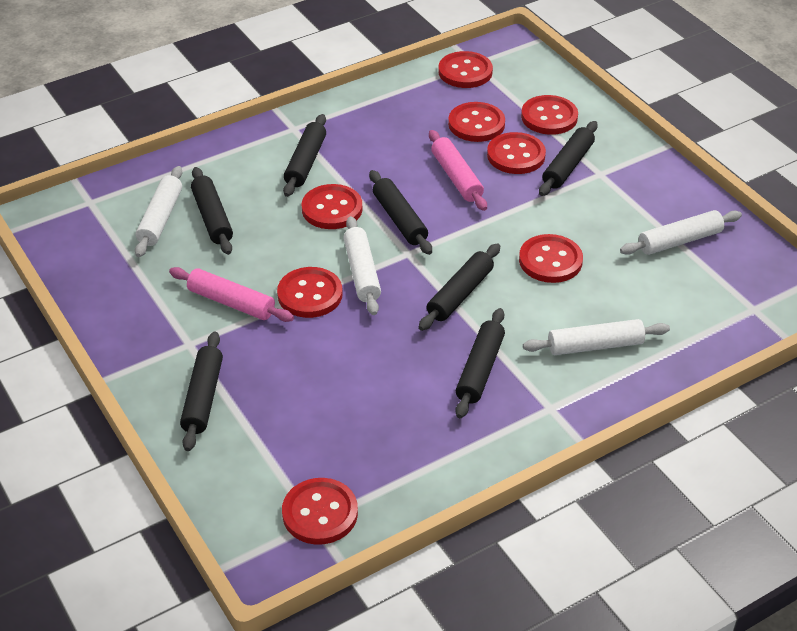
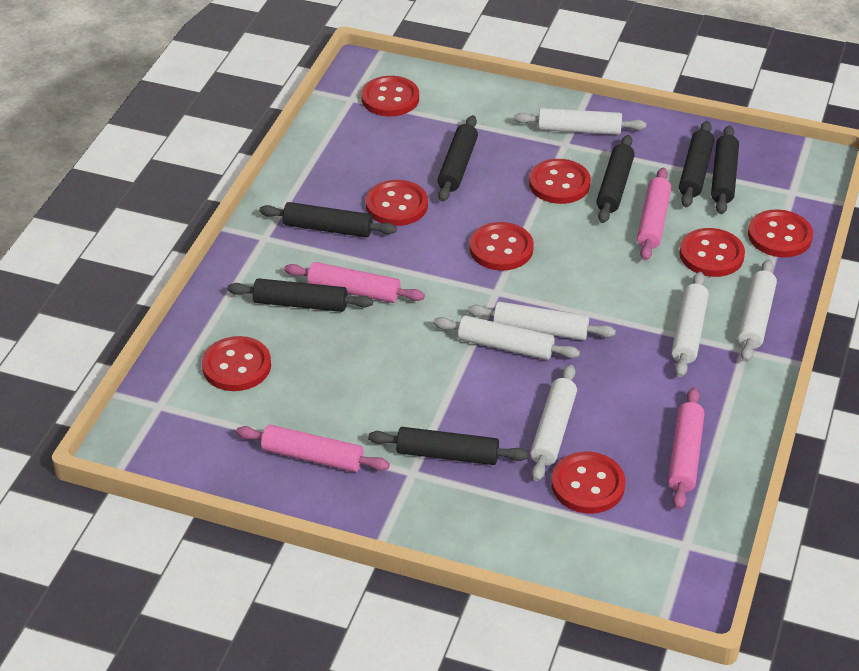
pink rolling pin: [169,267,294,322] [429,130,487,211] = 2 -> [236,425,390,472] [284,262,425,303] [637,168,671,261] [668,387,705,510] = 4
white rolling pin: [135,166,183,257] [343,216,381,315] [523,319,670,355] [620,210,742,255] = 4 -> [433,316,580,360] [467,302,616,340] [514,108,646,135] [530,364,577,481] [672,272,709,377] [738,259,777,362] = 6

